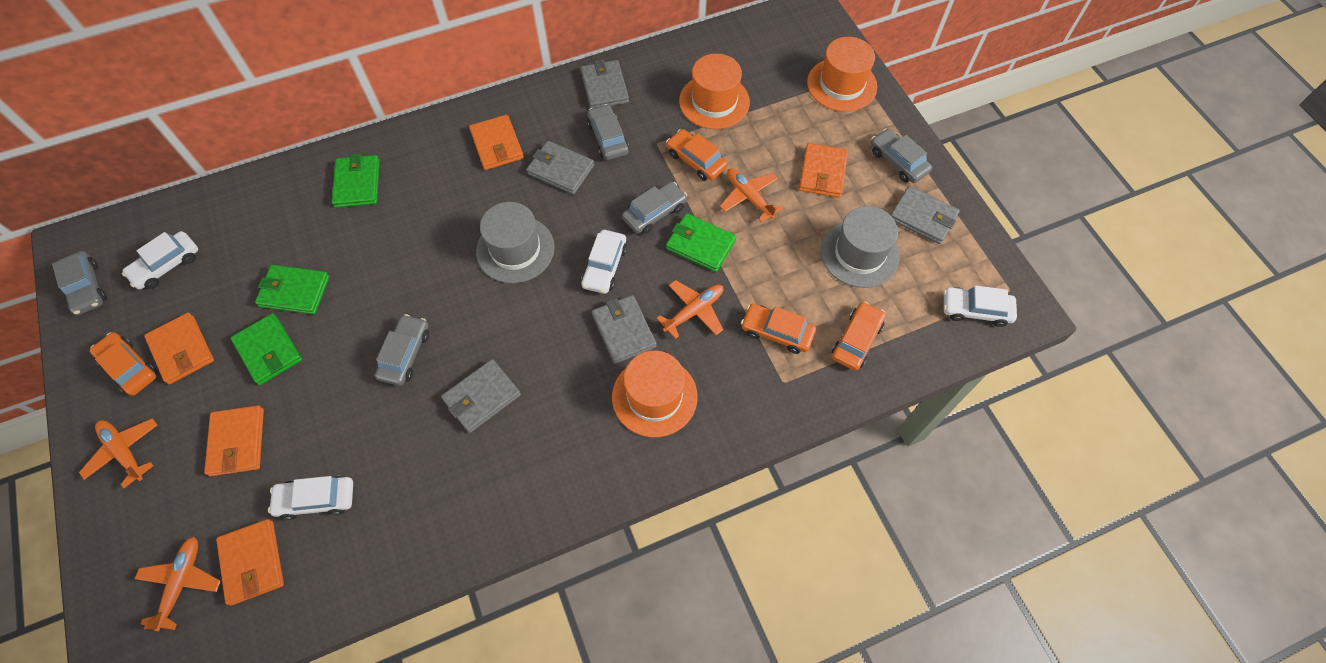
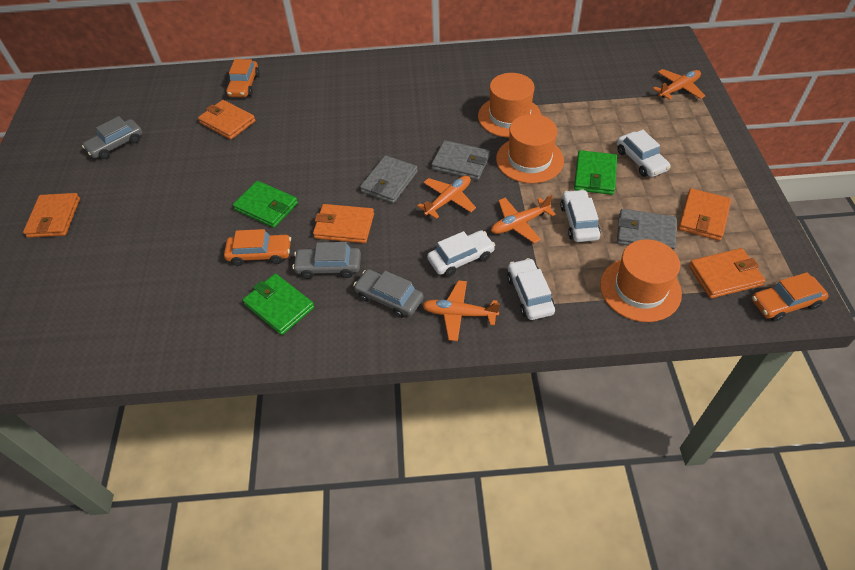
green wallet: [230,313,302,385] [255,265,330,315] [332,154,380,208] [666,213,736,272] = 4 -> [233,181,298,228] [243,274,314,335] [574,150,617,195] = 3
grey car: [52,251,107,315] [375,314,429,386] [587,104,629,160] [622,182,687,234] [871,129,932,183] = 5 -> [82,116,143,159] [292,242,361,279] [353,269,424,318] = 3
grey hat: [476,202,555,283] [821,206,899,288] = 2 -> none = 0
grey wallet: [441,359,521,433] [526,141,594,195] [580,60,629,108] [592,295,657,364] [891,186,960,244] = 5 -> [360,155,418,203] [431,140,490,180] [617,209,677,250] = 3
orange car: [90,332,157,396] [666,129,728,181] [741,304,816,354] [832,302,886,371] = 4 -> [224,229,291,266] [226,59,260,97] [751,272,829,321] = 3

